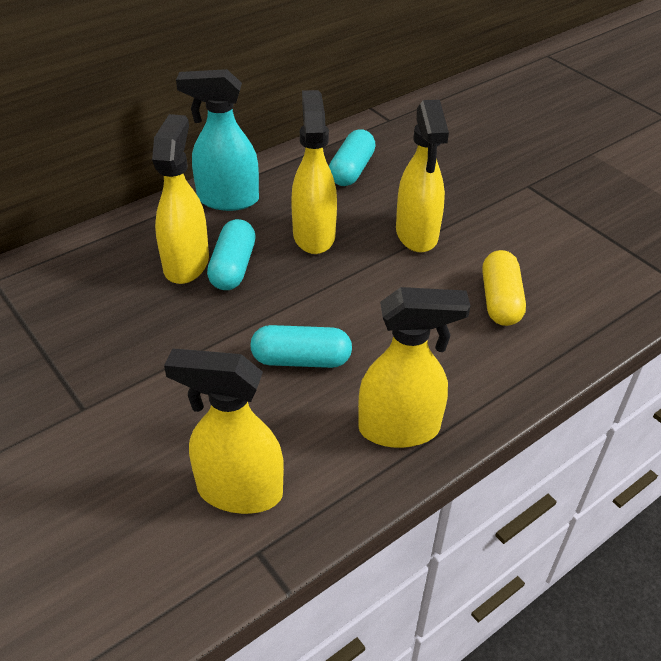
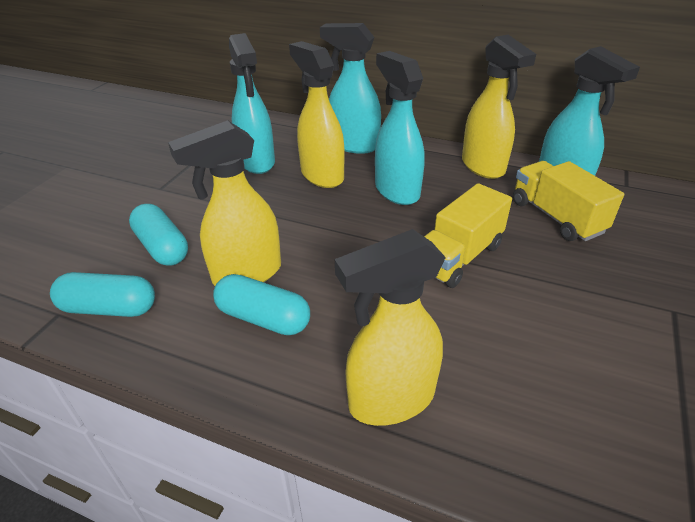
turquoise spray bottle: [176,69,259,211] = 1 -> [229,33,275,174] [320,23,381,154] [375,51,424,205] [539,46,640,176] = 4
yellow capsule: [482,250,526,326] = 1 -> none = 0
yellow spray bottle: [152,114,209,284] [164,349,284,514] [291,90,337,254] [358,287,470,448] [396,100,449,253] = 5 -> [168,120,281,286] [289,41,344,188] [335,229,446,426] [462,35,536,179] = 4
yellow truck: none = 0 -> [424,183,512,288] [513,161,624,241] = 2

